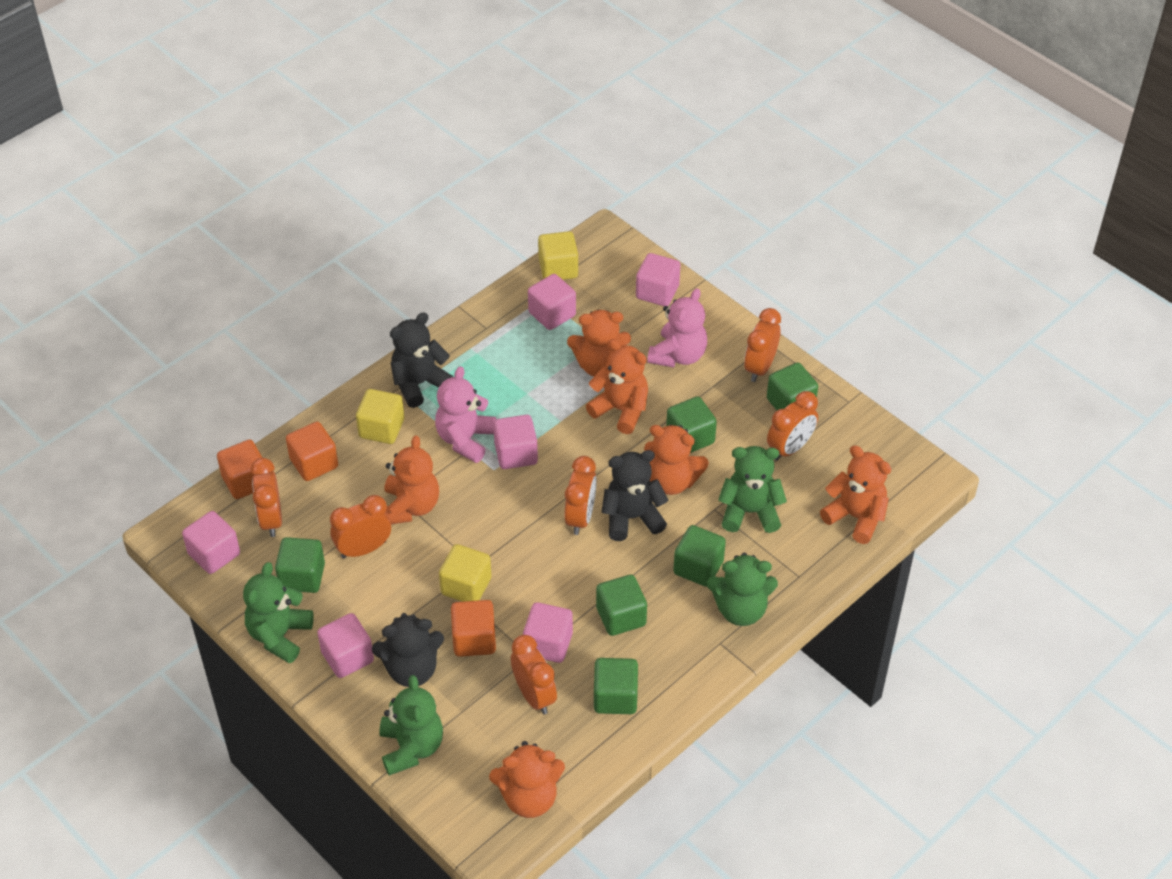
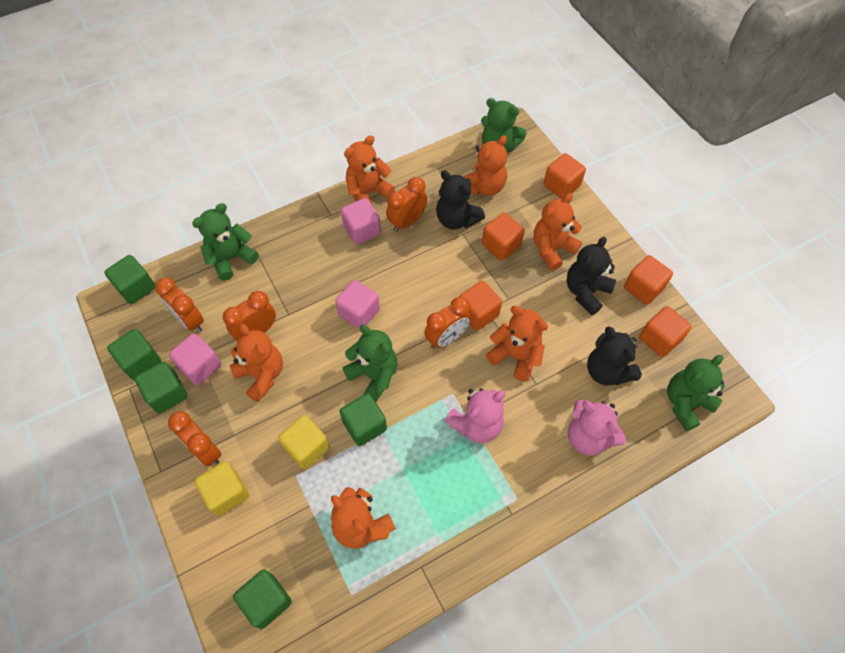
green cube: [275,537,325,593] [594,658,638,714] [596,575,647,636] [666,396,717,453] [673,525,726,587] [767,362,818,410] = 6 -> [104,255,155,304] [107,329,161,380] [135,361,187,414] [233,569,292,629] [339,393,387,446] = 5
orange clock: [250,458,282,537] [330,495,391,559] [511,635,557,715] [564,456,597,535] [744,308,781,382] [767,391,818,461] = 6 -> [155,277,204,332] [168,411,221,467] [223,291,276,341] [386,177,428,232] [424,297,471,349] = 5
orange cube: [217,440,263,499] [286,422,338,481] [451,600,496,657] = 3 -> [459,281,502,331] [482,213,525,261] [543,153,586,199] [624,255,673,305] [639,306,692,357] = 5
pink cube: [182,511,240,574] [317,613,374,678] [493,415,538,469] [523,602,573,663] [528,274,576,330] [636,253,680,306] = 6 -> [169,333,222,385] [335,280,380,329] [341,198,381,245] = 3
yellow cube: [356,389,404,444] [439,544,492,602] [538,231,578,280] = 3 -> [194,461,249,516] [278,415,330,469] = 2

